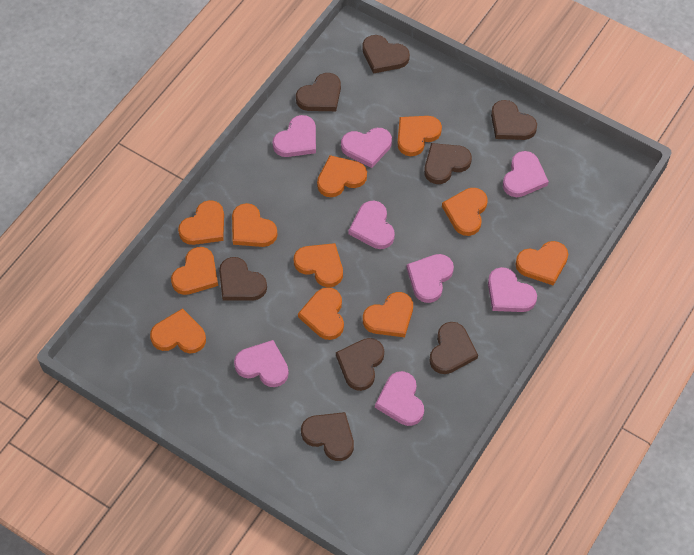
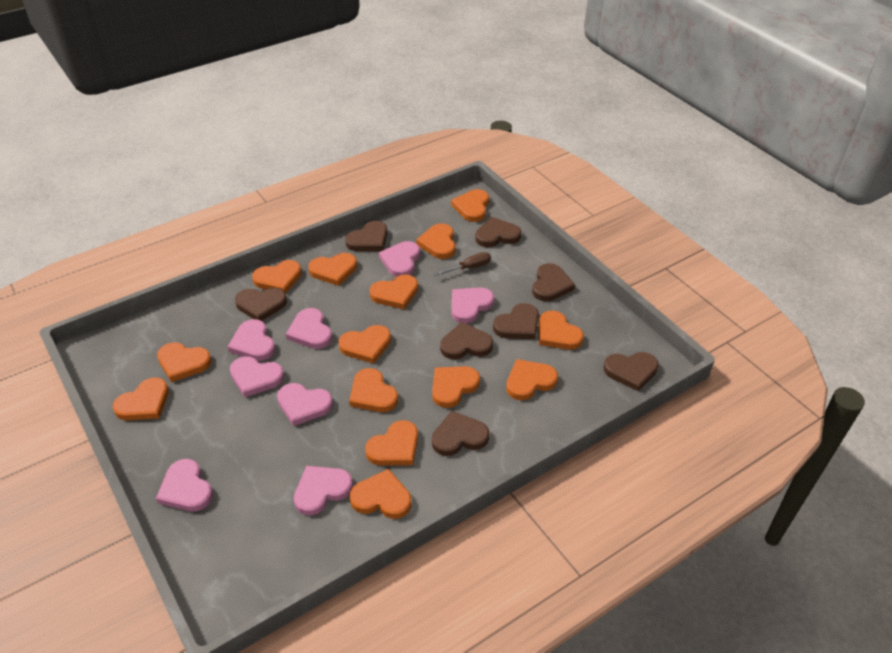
brown screwdriver: none = 0 -> [434,252,491,276] = 1
orange heart: [150,308,206,353] [171,247,218,295] [178,200,224,245] [232,203,278,247] [294,243,343,287] [298,287,344,340] [317,155,367,197] [363,292,413,337] [397,116,442,156] [442,188,487,236] [515,241,568,286] = 11 -> [113,377,169,420] [157,342,211,382] [252,260,302,293] [308,253,357,286] [339,325,391,364] [349,368,398,412] [350,469,411,519] [365,420,418,465] [370,274,418,309] [416,223,456,259] [432,366,480,408] [451,189,489,222] [506,359,558,400] [539,311,584,350] = 14

